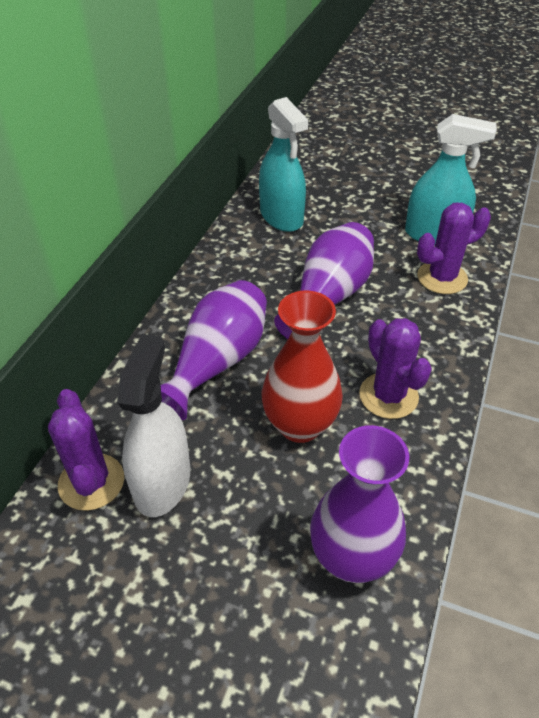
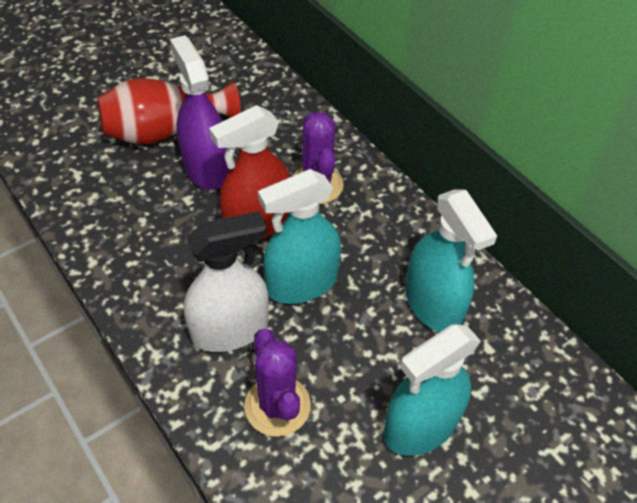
purple cactus: [48,389,124,511] [359,318,432,419] [417,203,491,294] = 3 -> [244,328,311,437] [293,112,344,204] = 2
purple spray bottle: none = 0 -> [170,35,230,190] = 1
purple vase: [160,280,267,420] [274,222,374,339] [310,425,409,583] = 3 -> none = 0
red spray bottle: none = 0 -> [209,105,291,240] = 1
turquoise spray bottle: [259,97,308,232] [405,114,497,243] = 2 -> [258,169,341,304] [383,324,481,456] [405,189,497,332] = 3

